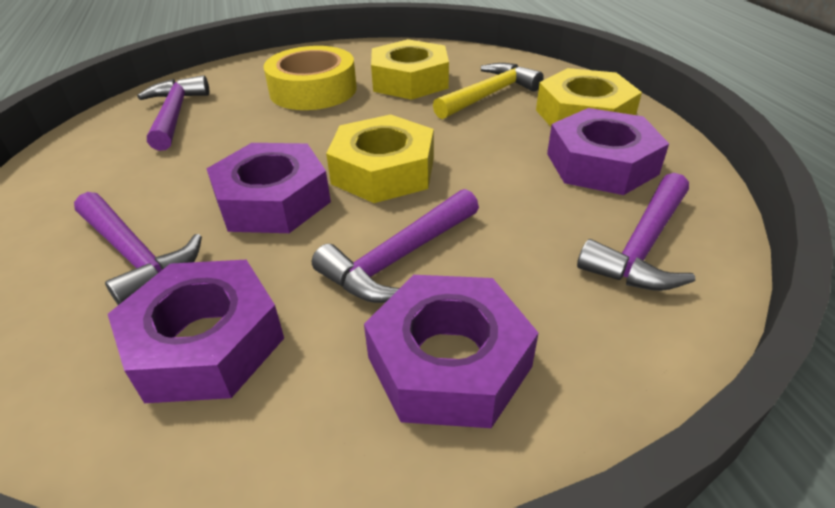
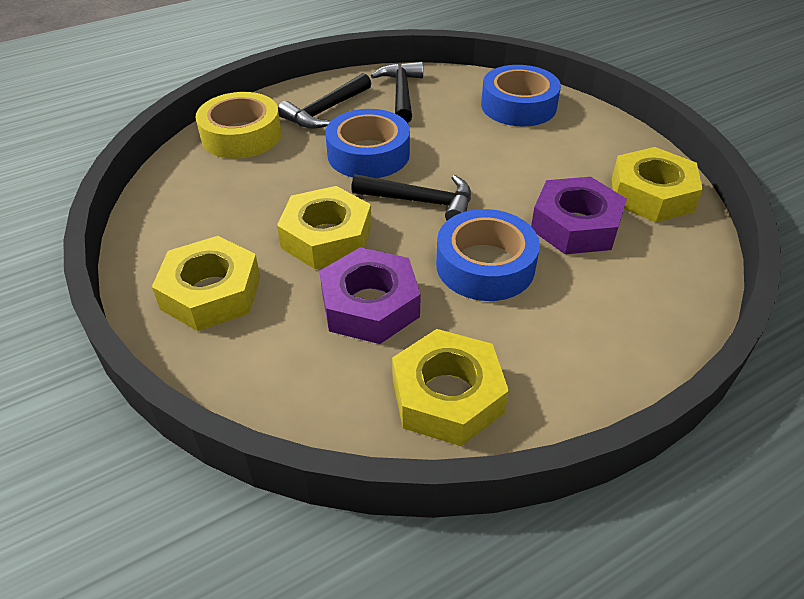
black hammer: none = 0 -> [278,73,371,129] [351,174,471,220] [371,61,423,123] = 3
blue tape: none = 0 -> [325,109,410,178] [436,209,540,301] [481,65,561,126] = 3
purple hammer: [74,192,202,305] [137,75,209,151] [312,189,479,303] [577,173,695,291] = 4 -> none = 0
purple nut: [108,260,284,403] [206,143,331,233] [364,275,538,428] [547,108,669,195] = 4 -> [319,247,421,344] [531,177,627,254] = 2
yellow hammer: [433,63,544,119] = 1 -> none = 0
yellow nut: [326,114,434,203] [371,39,449,100] [536,68,642,127] = 3 -> [152,236,260,331] [277,186,372,269] [392,329,509,446] [612,147,703,222] = 4

